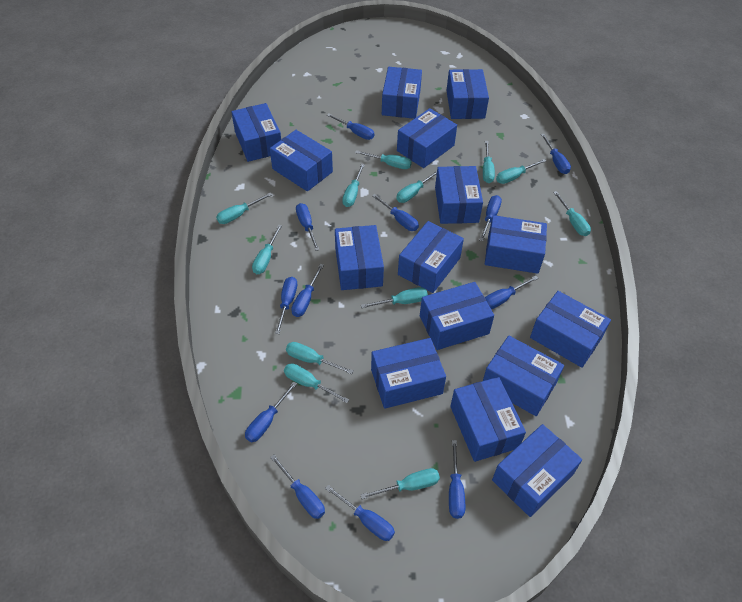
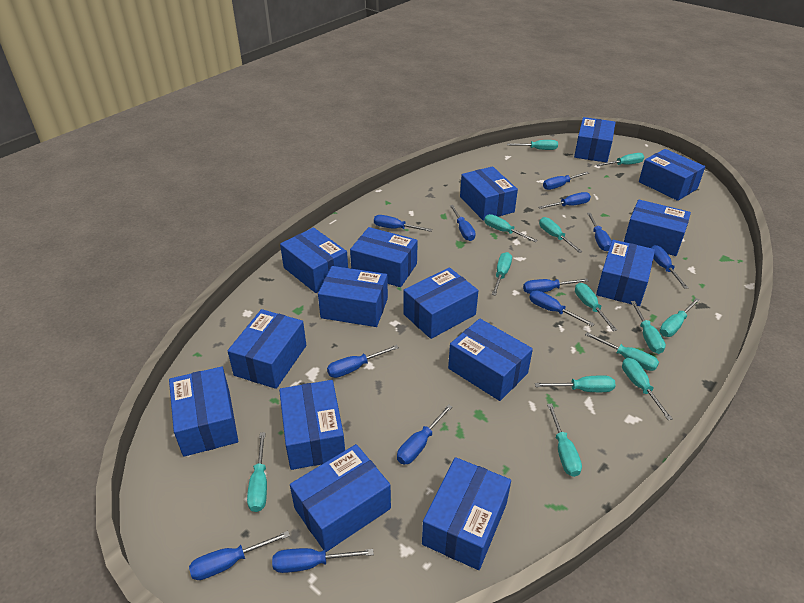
turquoise screwdriver: [216,193,272,224] [252,225,282,274] [284,363,349,403] [286,342,354,374] [342,163,365,207] [355,150,412,169] [360,468,440,499] [361,287,428,308] [396,171,437,203] [483,141,495,183] [496,159,546,184] [553,191,591,236] = 12 -> [247,432,267,512] [484,214,538,243] [492,252,512,296] [507,140,558,150] [535,375,616,392] [539,217,583,253] [547,403,582,477] [575,283,617,331] [585,332,659,371] [596,153,644,166] [622,358,673,420] [631,301,666,354] [660,298,700,337] = 13

